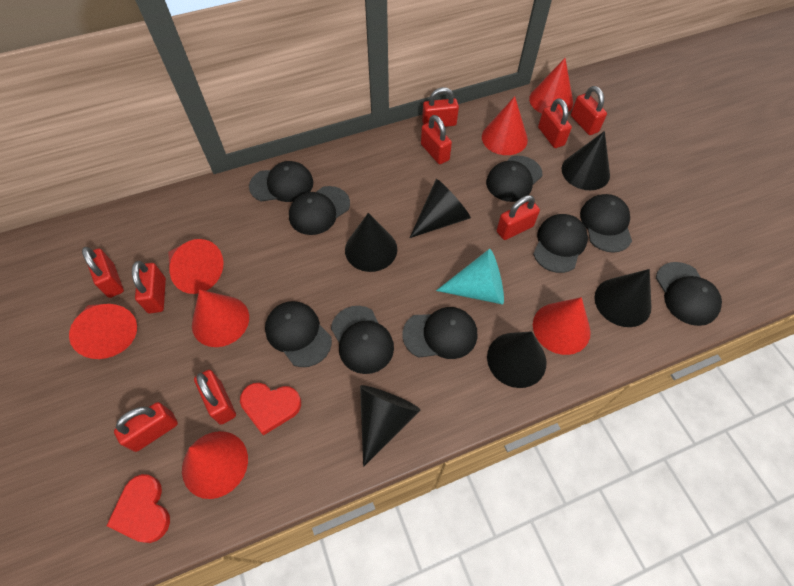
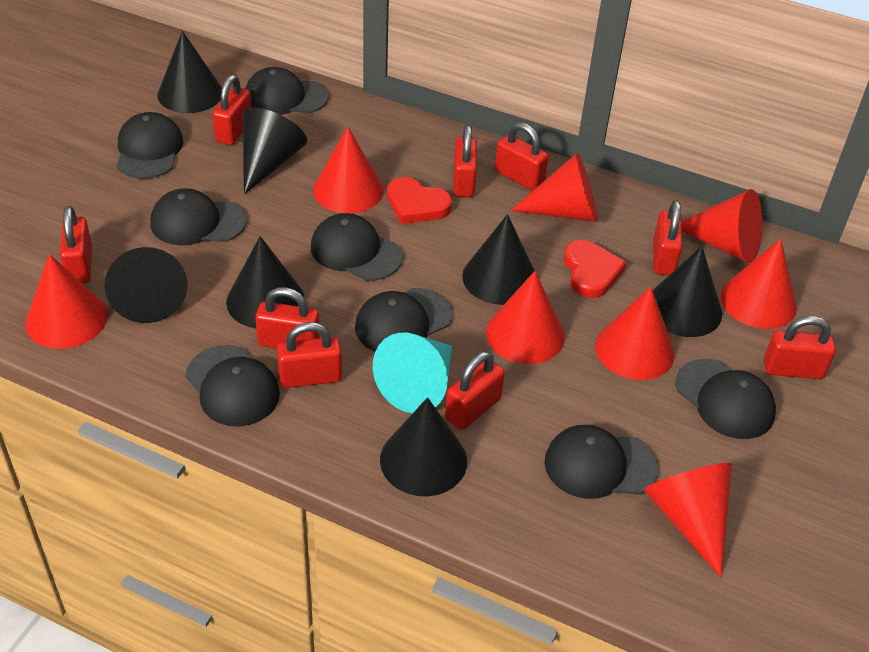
black cap: [249,161,313,202] [265,301,332,367] [289,186,350,235] [331,306,394,374] [402,307,477,359] [486,156,542,202] [533,214,588,273] [580,194,632,253] [656,262,722,326] = 9 -> [117,112,183,179] [150,188,247,245] [186,345,280,426] [245,67,329,115] [311,213,403,281] [355,288,452,351] [544,425,658,499] [675,359,776,439] = 8
black cone: [345,213,397,272] [360,385,420,467] [410,179,471,238] [487,331,546,388] [561,131,610,190] [594,269,651,327] = 6 -> [104,247,188,323] [158,31,222,113] [226,236,304,329] [243,108,307,195] [380,397,467,496] [462,214,535,305] [653,246,722,337] = 7
red cone: [69,304,137,359] [168,239,223,294] [182,431,248,499] [192,289,249,347] [482,96,528,155] [529,58,573,114] [533,297,591,355] = 7 -> [25,254,108,349] [313,127,383,214] [486,271,565,364] [511,153,598,222] [595,287,675,380] [644,463,732,577] [682,189,762,263] [721,239,797,329] = 8

